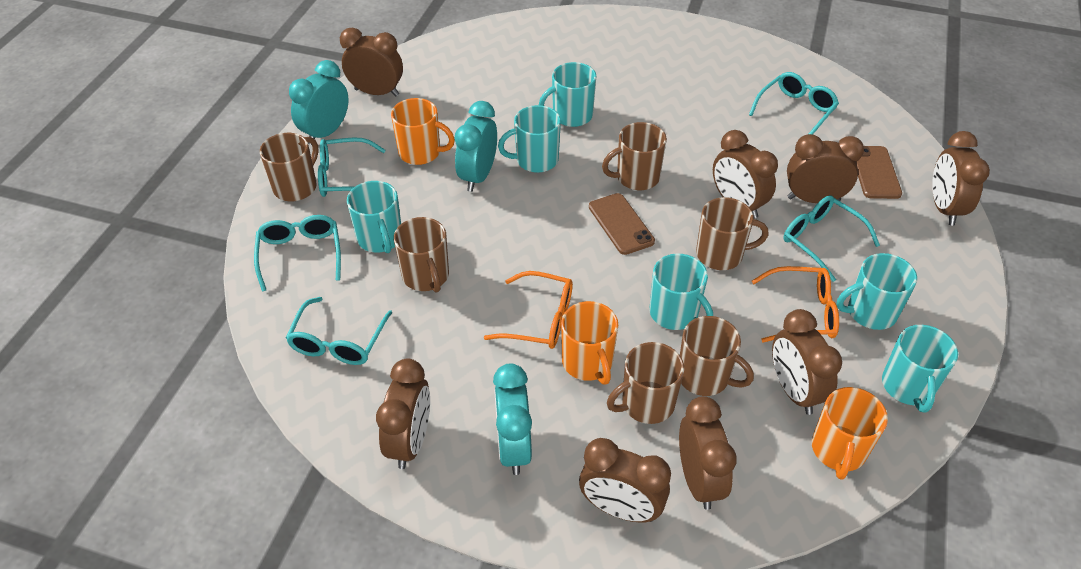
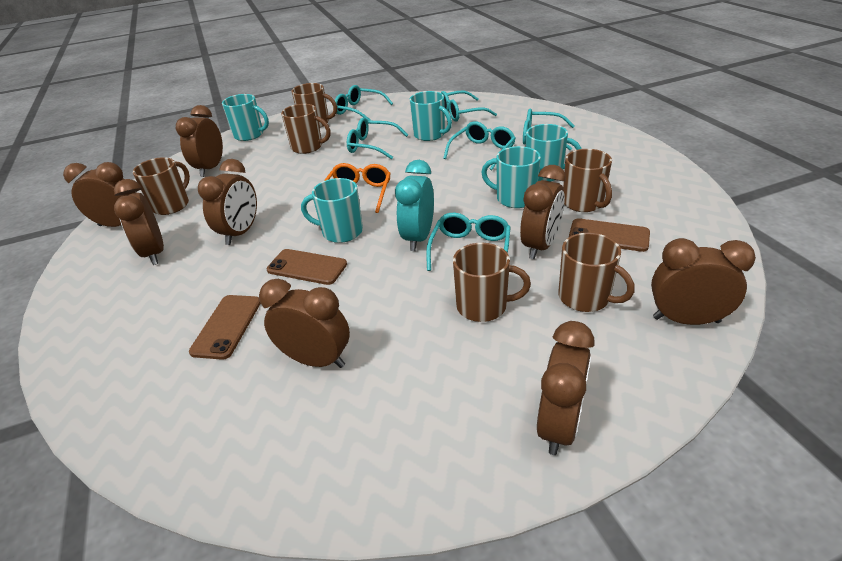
brown phone: [589,193,655,255] [856,146,902,199] = 2 -> [189,295,261,360] [267,249,347,285] [569,218,650,252] = 3
orange glasses: [484,271,573,349] [752,266,839,343] = 2 -> [324,163,391,213] = 1
orange mug: [391,98,455,165] [561,301,618,385] [812,387,888,480] = 3 -> none = 0
turquoise clock: [289,60,349,145] [455,101,497,192] [493,363,532,475] = 3 -> [395,160,434,251] = 1
turquoise glasses: [254,215,341,292] [286,297,392,365] [318,137,386,197] [749,72,839,135] [783,195,880,282] = 5 -> [335,85,393,121] [347,118,408,159] [426,213,511,271] [441,91,497,122] [443,121,516,170] [523,109,575,150] = 6
turquoise mug: [347,181,401,253] [498,105,561,173] [539,62,596,127] [650,254,713,330] [837,253,917,330] [882,325,958,413] = 6 -> [222,94,269,141] [301,178,363,243] [410,91,452,141] [481,146,541,208] [526,124,581,182] = 5

